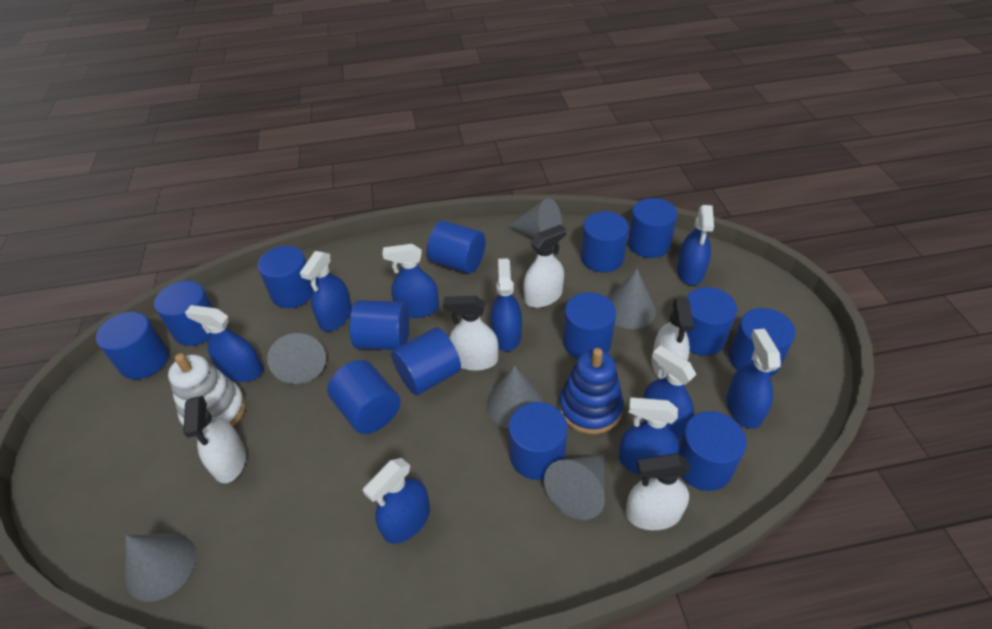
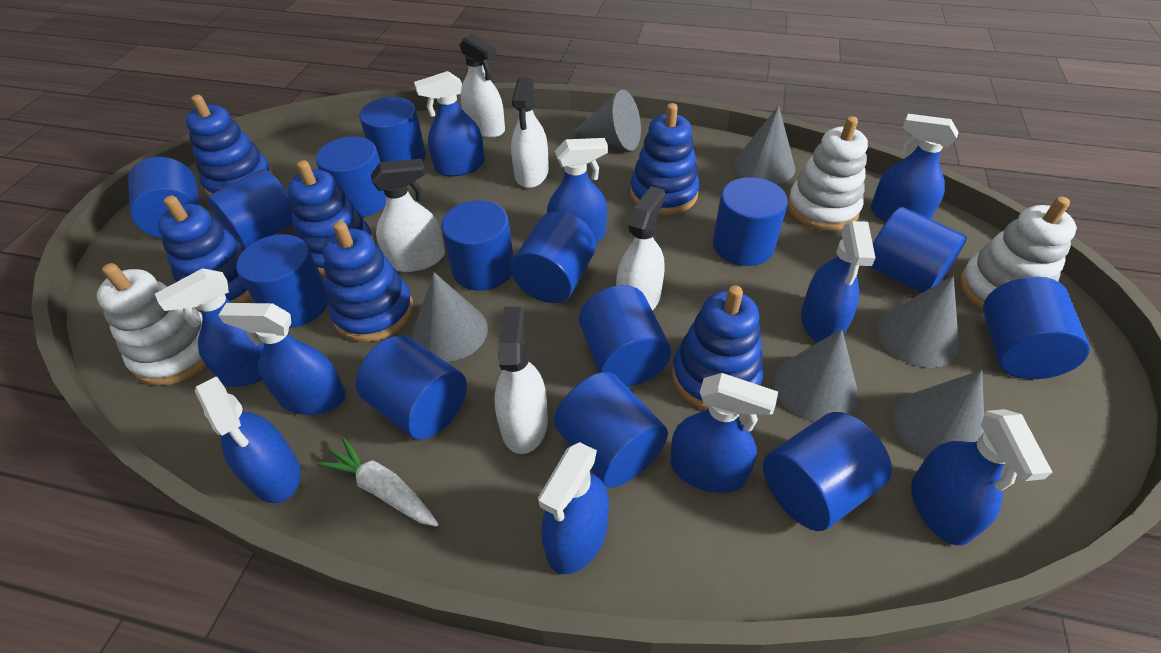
blue spray bottle: [185,305,263,382] [300,251,352,331] [363,458,430,544] [382,244,439,318] [491,258,522,351] [619,397,679,474] [643,346,696,439] [677,205,714,285] [727,329,781,429] = 9 -> [155,268,264,387] [195,377,301,503] [218,303,346,415] [414,71,485,176] [538,442,609,574] [547,138,608,243] [670,373,778,493] [801,221,875,342] [871,114,958,222] [911,409,1052,546] = 10
blue stacking toy: [559,348,624,434] = 1 -> [157,195,252,312] [185,95,273,195] [288,160,375,276] [322,221,413,342] [630,103,699,215] [672,285,763,410] = 6
white carrot: none = 0 -> [317,437,439,527] = 1
white stacking toy: [168,353,246,426] = 1 -> [97,263,206,386] [788,116,868,231] [960,197,1077,310] = 3

